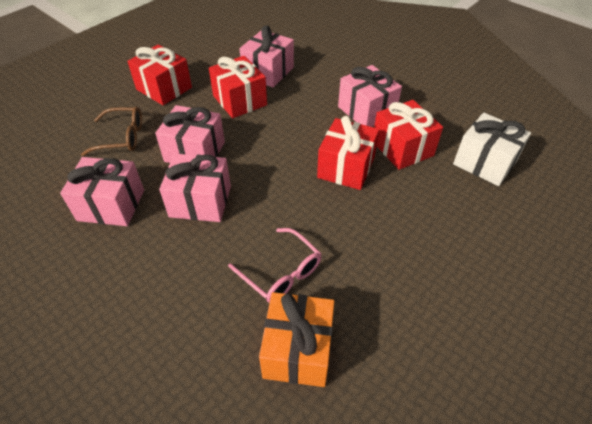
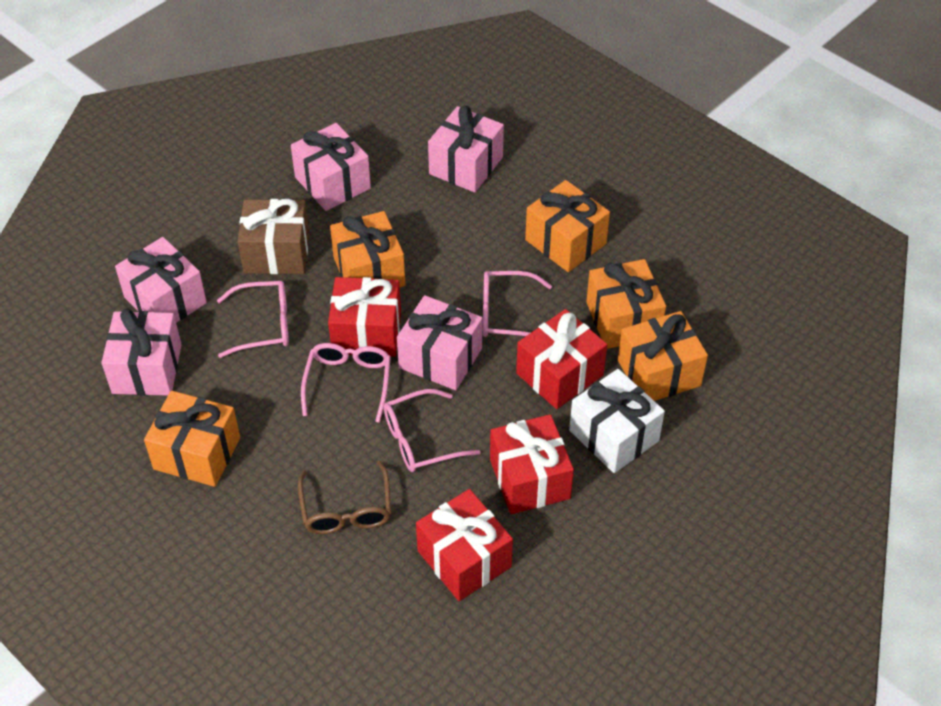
brown gift: none = 0 -> [238,199,309,274] = 1
orange gift: [259,292,335,387] = 1 -> [144,391,240,487] [330,211,406,287] [525,180,610,272] [586,259,666,349] [618,311,708,401] = 5
pink glasses: [228,228,321,303] = 1 -> [217,281,289,358] [301,343,391,423] [384,389,481,472] [483,271,552,337] = 4

